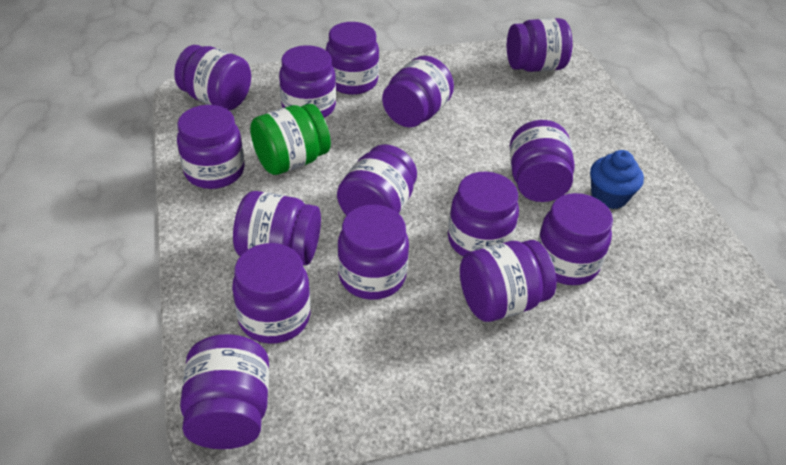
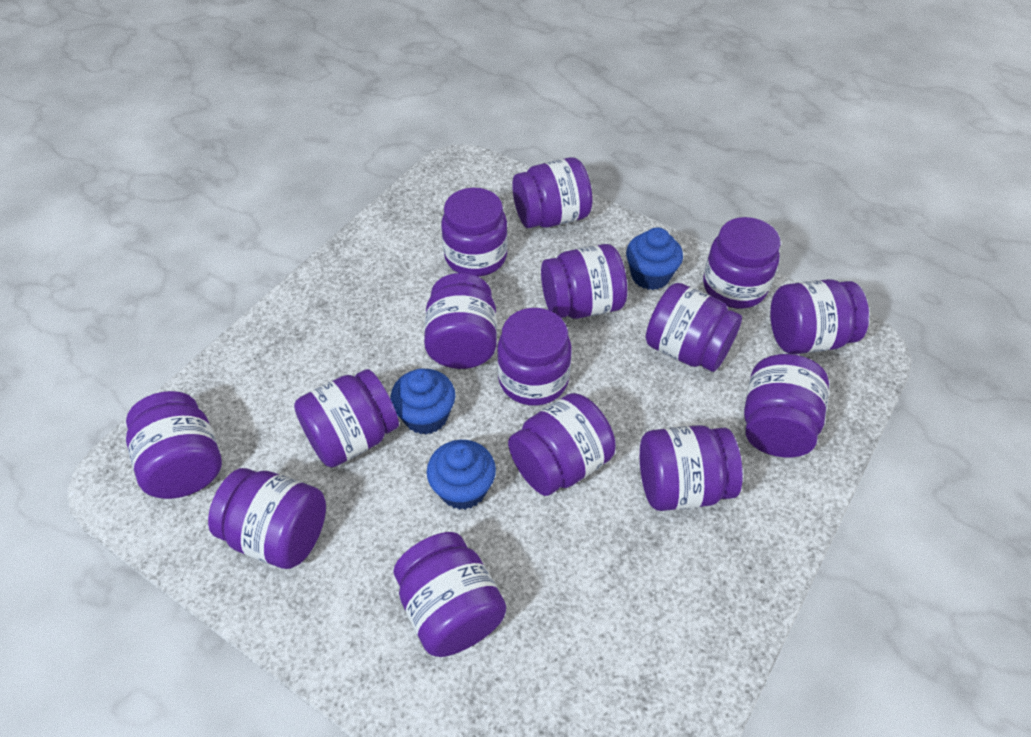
blue cupcake: [590,150,644,209] = 1 -> [390,369,455,435] [427,440,496,510] [626,227,683,290] = 3
green jar: [250,104,331,175] = 1 -> none = 0

